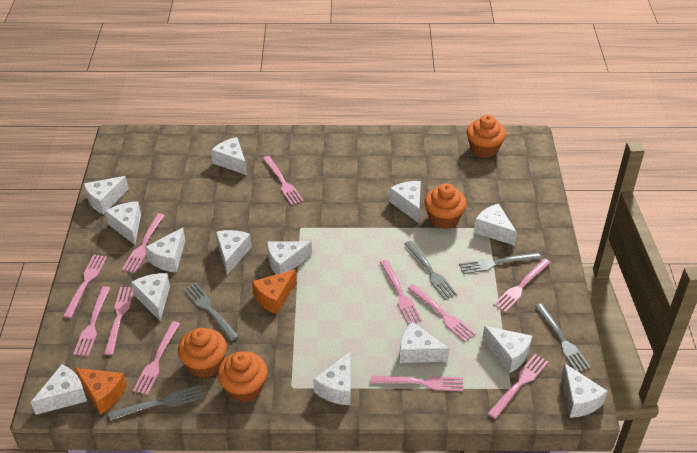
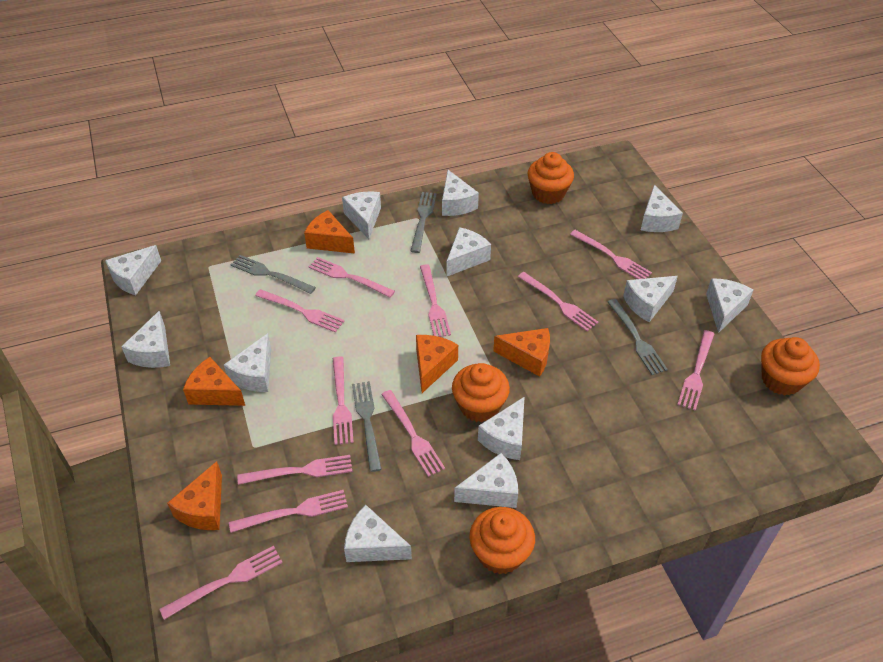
grey fork: [108,385,204,421] [184,283,239,341] [404,241,457,300] [459,252,541,274] [535,303,591,372] = 5 -> [231,255,316,294] [352,381,382,472] [411,192,437,253] [608,299,668,375] = 4
orange cheese: [75,368,127,415] [252,269,296,314] = 2 -> [167,461,222,530] [183,357,245,406] [304,210,355,254] [416,335,458,393] [493,328,550,377] = 5
white cheese: [31,364,87,415] [84,176,129,215] [105,202,141,245] [131,273,170,321] [145,228,185,273] [211,137,247,175] [216,230,252,275] [267,241,312,274] [313,352,351,405] [389,181,421,223] [399,322,449,363] [474,204,517,246] [482,326,532,373] [561,363,608,418] = 14 -> [105,245,161,295] [121,311,170,368] [224,333,271,392] [342,192,381,239] [344,505,412,562] [442,170,479,216] [446,227,491,277] [454,453,518,508] [478,397,524,460] [623,276,678,322] [641,185,683,232] [706,278,754,333] = 12

